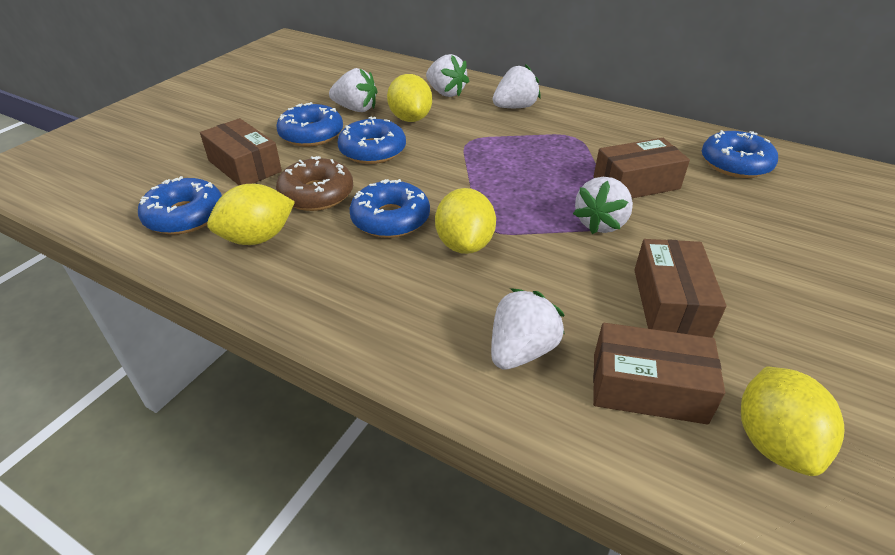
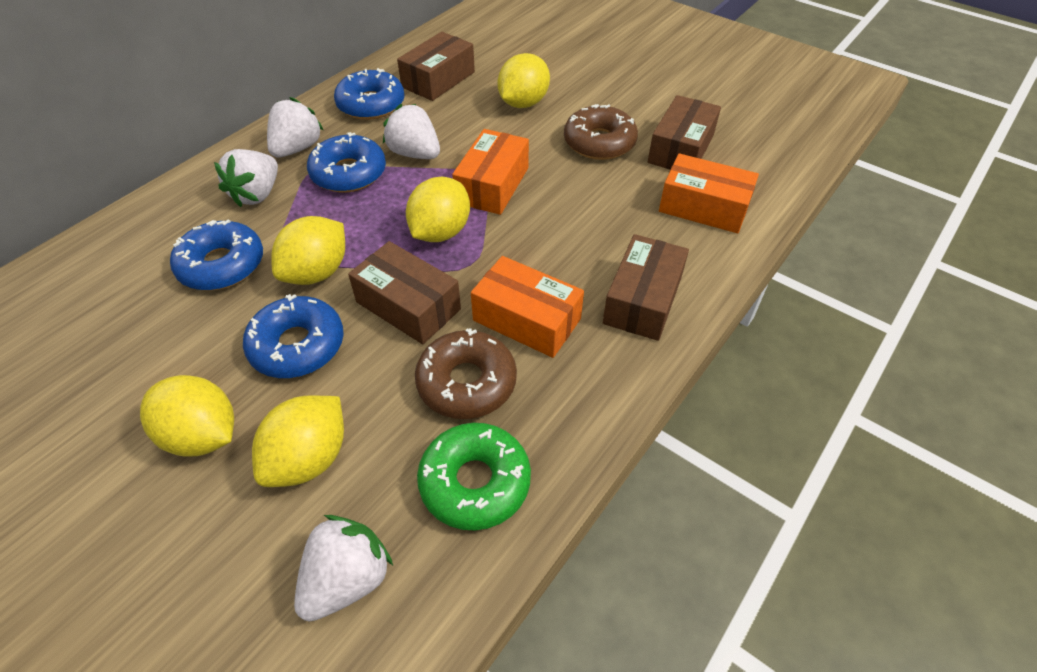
blue donut: [138,176,222,235] [276,102,343,147] [338,117,406,164] [350,179,430,238] [702,130,778,178] = 5 -> [170,219,263,290] [243,294,344,378] [307,132,386,193] [334,68,405,120] = 4
brown donut: [276,156,353,211] = 1 -> [415,328,517,419] [564,104,638,160] = 2
green donut: none = 0 -> [417,423,531,531] = 1
orange box: none = 0 -> [452,129,529,215] [471,256,584,358] [659,154,759,233] = 3
white strawberry: [329,68,377,112] [426,54,469,97] [491,288,565,370] [493,64,541,108] [573,177,633,234] = 5 -> [214,149,278,207] [267,97,324,158] [294,515,393,621] [383,104,440,159] = 4
yellow lemon: [207,184,295,245] [387,74,432,122] [435,188,496,254] [741,367,845,476] = 4 -> [140,375,234,456] [252,395,344,487] [271,216,345,285] [406,177,470,242] [497,53,550,108] = 5

